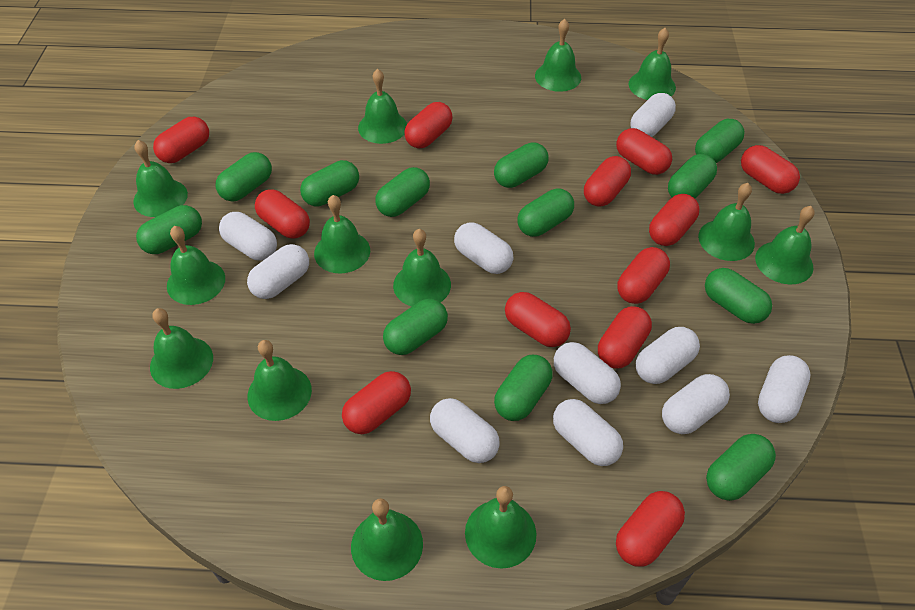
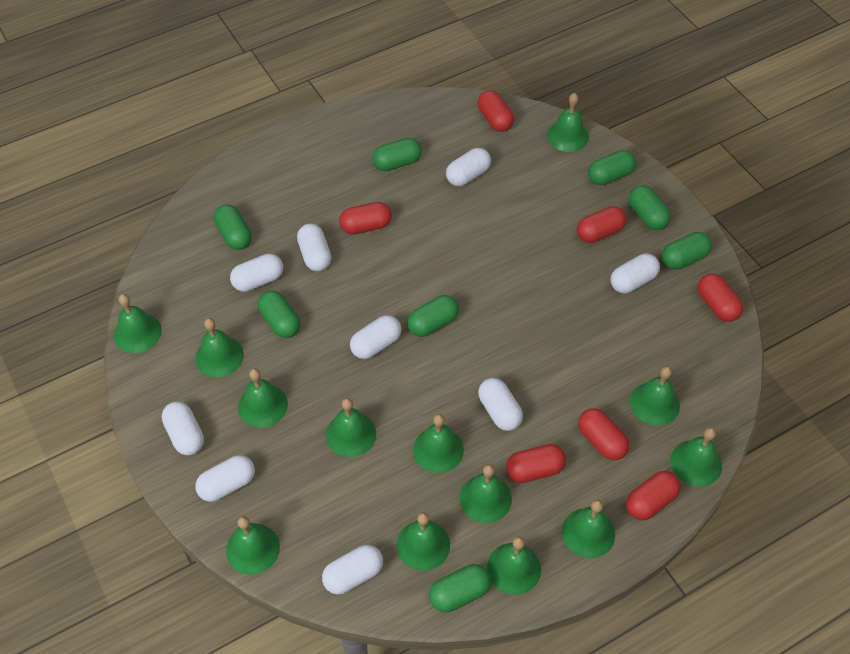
green capsule: [136,205,202,254] [216,152,272,202] [300,160,359,207] [375,167,430,217] [383,299,448,355] [494,142,548,188] [494,355,553,421] [517,189,574,237] [668,154,717,199] [695,119,745,163] [705,268,772,324] [706,434,776,501] = 12 -> [214,205,252,250] [258,290,300,338] [372,138,422,171] [407,295,459,337] [429,564,491,612] [588,150,636,185] [629,185,671,230] [662,232,712,270] = 8
red capsule: [153,117,209,163] [255,189,310,239] [342,371,411,434] [404,102,453,148] [505,292,571,347] [584,156,631,207] [598,306,652,368] [616,128,672,175] [616,491,685,567] [617,247,670,304] [649,194,699,246] [741,145,800,194] = 12 -> [339,202,392,235] [478,90,514,132] [506,444,566,483] [577,206,627,243] [578,408,629,460] [626,471,681,520] [697,274,744,322] = 7
white capsule: [219,212,277,261] [247,244,309,299] [430,398,500,463] [454,222,514,274] [553,399,623,466] [554,342,621,404] [631,93,676,137] [636,327,700,384] [662,374,730,434] [758,355,811,423] = 10 -> [162,401,204,455] [195,455,255,502] [230,254,283,292] [297,224,332,271] [322,545,383,594] [350,315,402,359] [446,148,491,186] [478,378,523,431] [611,253,660,293] = 9

